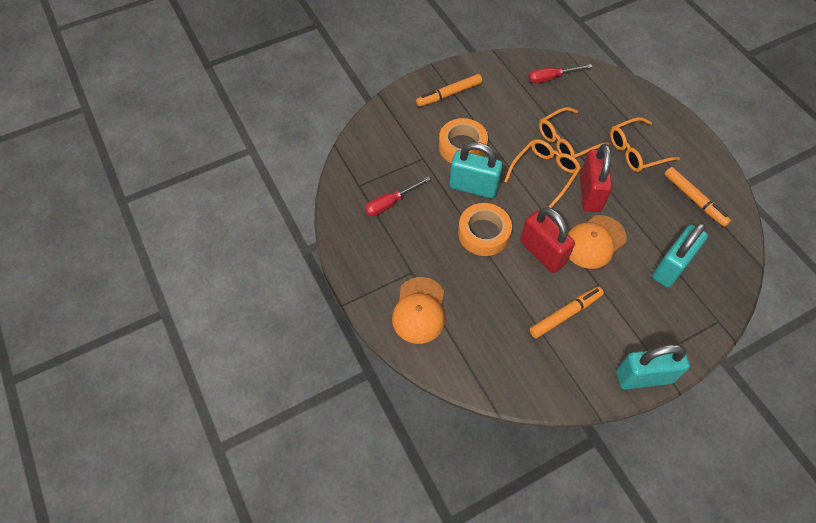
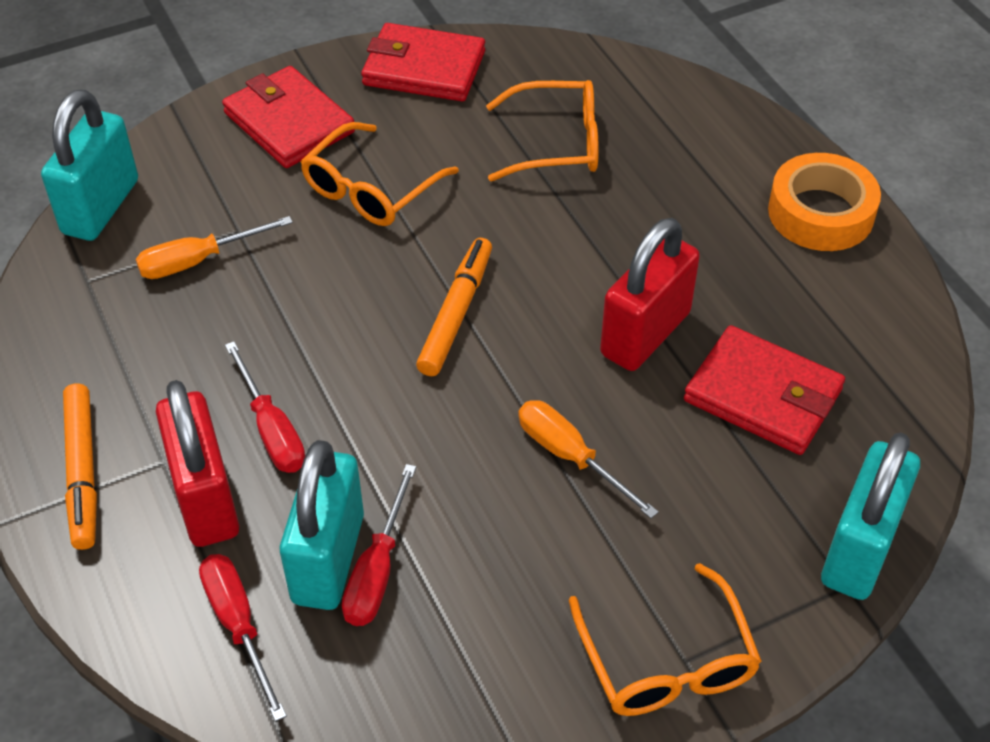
orange cap: [392,277,445,344] [568,215,627,269] = 2 -> none = 0
orange marker: [416,74,482,107] [529,286,604,338] [665,167,731,227] = 3 -> [63,383,97,550] [416,238,492,376] = 2
orange screwdriver: none = 0 -> [136,216,293,279] [518,400,658,518] = 2
orange tape: [439,118,488,163] [458,203,512,256] = 2 -> [768,153,881,251] = 1
red screwdriver: [365,176,431,216] [528,64,593,83] = 2 -> [199,554,287,722] [225,341,305,473] [342,464,416,626] = 3
red wallet: none = 0 -> [222,66,355,168] [361,23,485,101] [684,325,845,455] = 3

